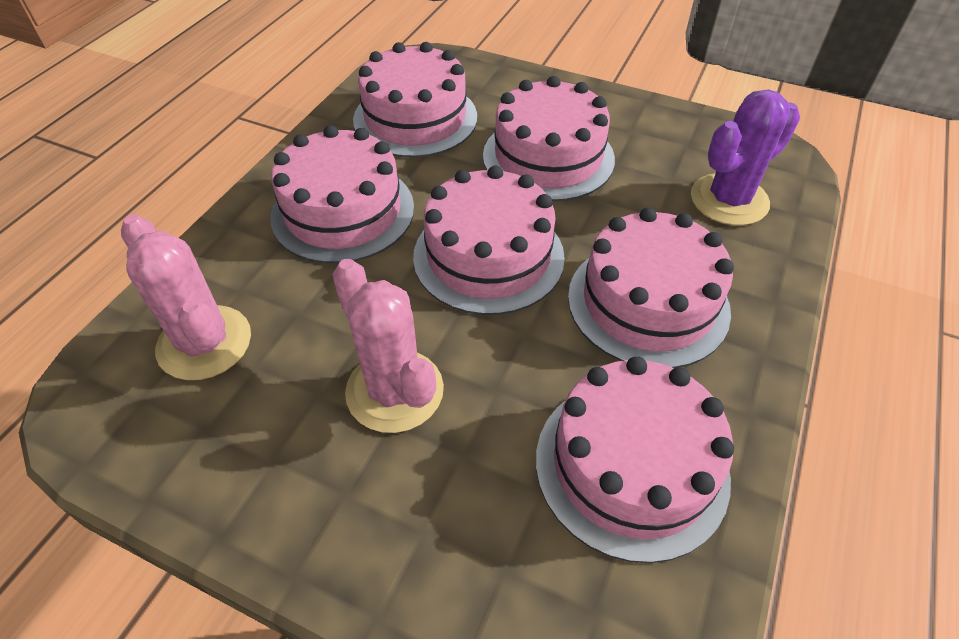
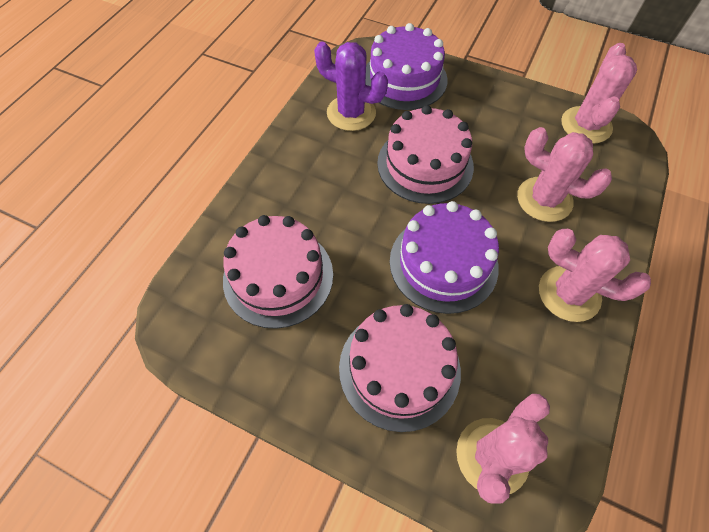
pink cactus: [121,215,251,380] [332,259,444,433] = 2 -> [456,394,550,504] [517,127,612,222] [539,229,651,322] [561,43,637,144] = 4
pink cake: [271,125,414,263] [353,42,477,158] [413,165,565,315] [483,76,615,201] [536,356,734,563] [568,208,734,368] = 6 -> [223,215,333,329] [339,304,461,432] [377,105,474,204] = 3
purple cake: none = 0 -> [365,23,448,110] [390,201,499,314] = 2

